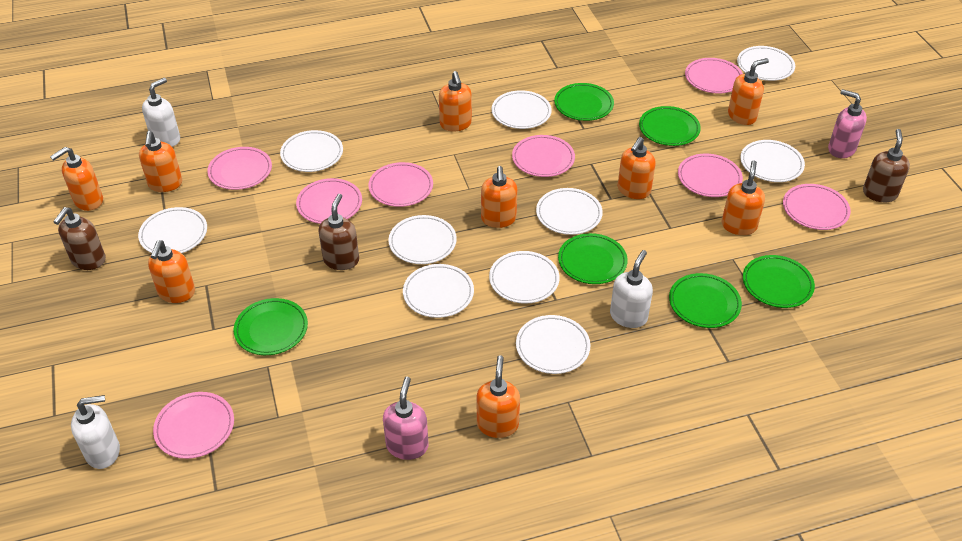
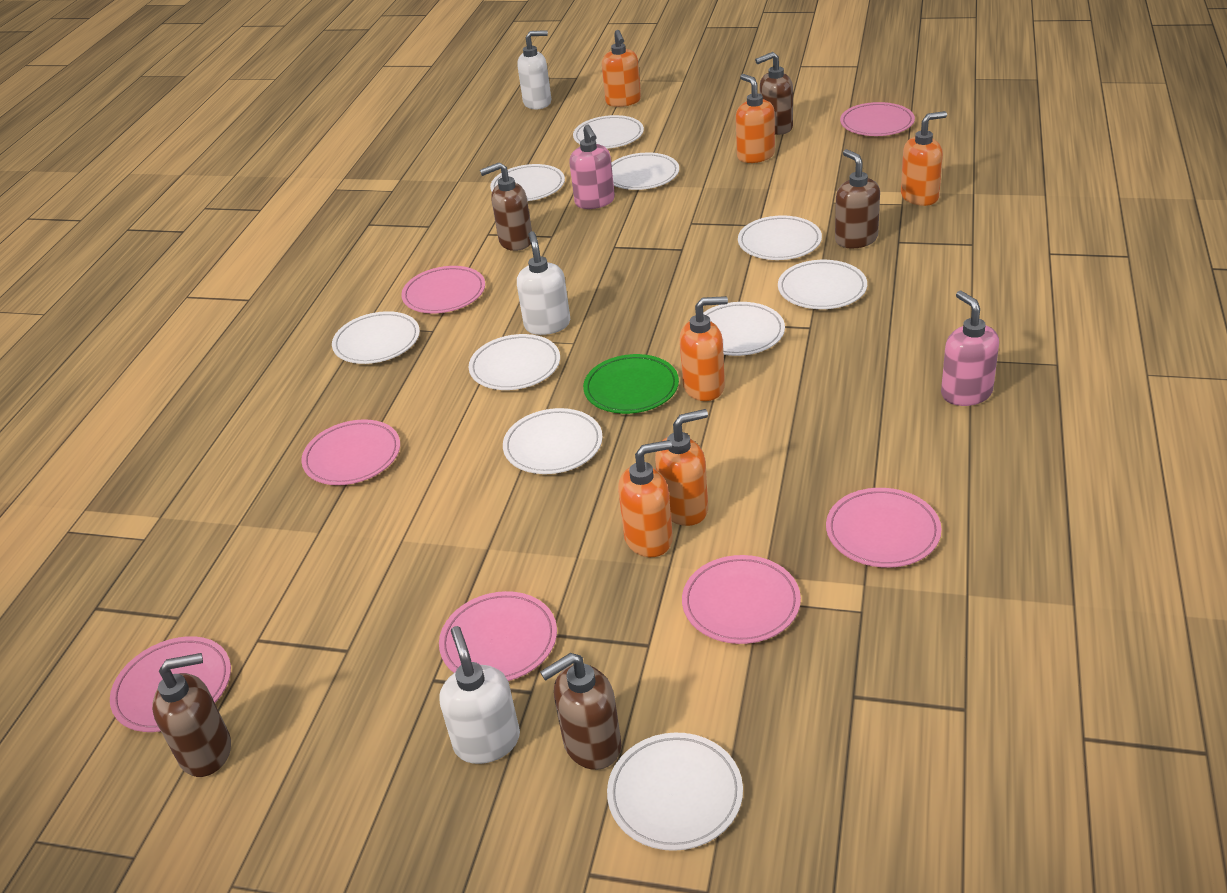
brown soap dispenser: [53,207,106,270] [318,194,359,270] [863,129,910,202] = 3 -> [152,653,231,777] [480,162,532,251] [540,653,621,770] [755,52,793,135] [835,149,880,249] = 5
green plate: [234,298,308,355] [554,83,614,121] [558,233,628,284] [639,106,701,146] [669,273,742,328] [743,255,815,308] = 6 -> [583,354,679,414] = 1
orange soap dispenser: [50,147,103,211] [139,131,182,192] [148,240,195,303] [439,71,472,131] [477,355,520,438] [481,166,517,228] [618,137,656,199] [722,161,765,235] [728,58,769,125] = 9 -> [602,30,641,107] [618,440,673,557] [655,409,708,526] [680,296,728,401] [736,74,775,163] [901,111,947,206] = 6
pink plate: [153,392,234,459] [207,147,272,190] [296,178,362,224] [369,162,433,207] [512,135,575,177] [678,154,743,197] [685,58,743,94] [783,184,851,230] = 8 -> [110,636,231,732] [301,419,400,485] [401,266,485,313] [439,591,557,681] [682,555,801,644] [826,488,941,568] [840,102,915,136] = 7

